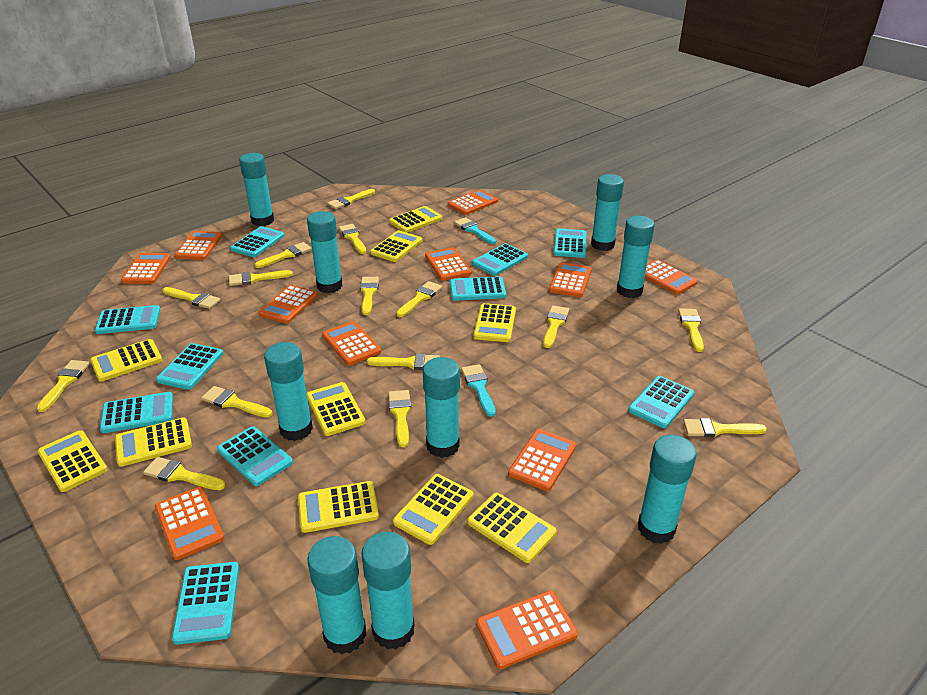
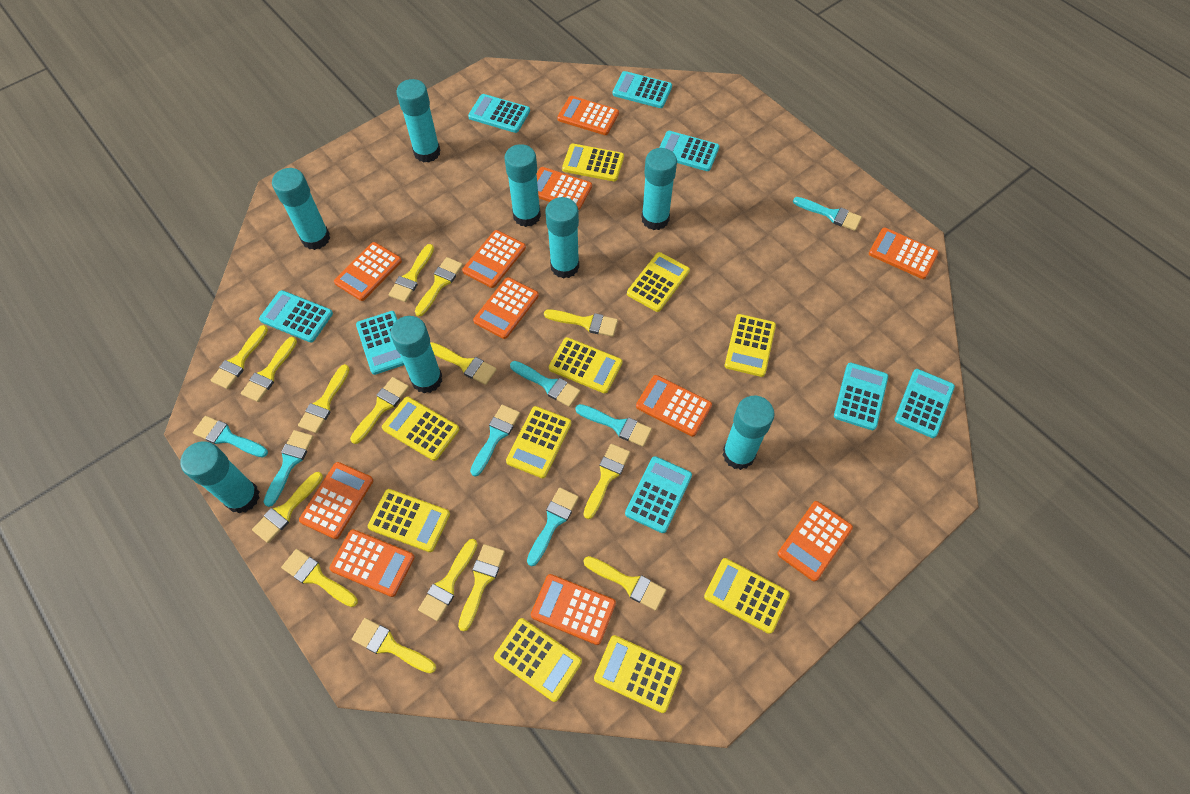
turquoise brush: [454,217,496,244] [461,364,496,417] = 2 -> [193,416,268,457] [264,430,314,507] [470,405,520,476] [510,361,581,407] [527,488,579,566] [575,404,652,447] [793,197,862,231] = 7
turquoise calculator: [95,305,160,334] [100,392,173,433] [156,343,223,390] [172,562,239,645] [217,426,293,486] [230,226,285,257] [450,276,506,301] [472,243,528,276] [554,228,586,258] [628,376,694,428] = 10 -> [259,290,333,342] [356,311,404,375] [468,94,530,133] [613,71,672,108] [625,456,692,533] [659,131,719,171] [834,362,888,430] [895,369,955,438] = 8
turquoise glue stick: [239,153,274,226] [264,342,313,441] [307,211,342,293] [307,536,366,654] [361,532,415,649] [423,357,460,458] [591,174,624,251] [617,216,655,298] [638,435,697,544] = 9 -> [180,442,259,513] [272,168,330,250] [390,316,442,393] [397,79,441,163] [504,144,541,227] [545,197,579,279] [641,148,677,230] [723,396,774,470] = 8

